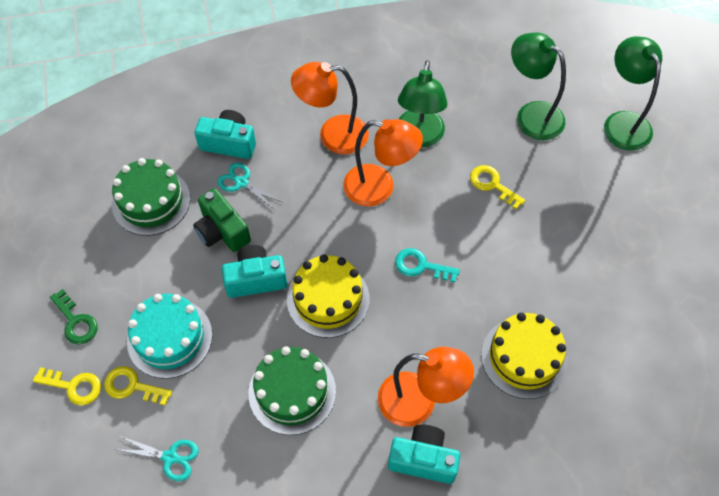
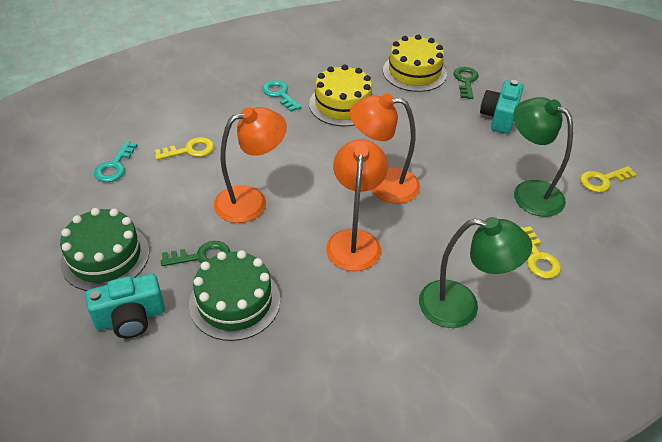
green camera: [193,188,251,252] = 1 -> none = 0
green key: [50,289,98,345] = 1 -> [161,241,230,266] [454,67,479,99] = 2
green lamp: [398,60,448,148] [511,32,566,140] [604,36,662,151] = 3 -> [419,217,532,328] [513,97,573,217] = 2
turquoise cake: [127,294,212,379] = 1 -> none = 0
turquoise camera: [195,110,256,159] [222,245,287,298] [388,424,460,484] = 3 -> [86,274,165,338] [480,80,524,134] = 2
turquoise key: [395,248,460,282] = 1 -> [94,141,138,182] [262,80,302,112] = 2
turquoise scissors: [114,436,199,481] [217,163,282,210] = 2 -> none = 0

